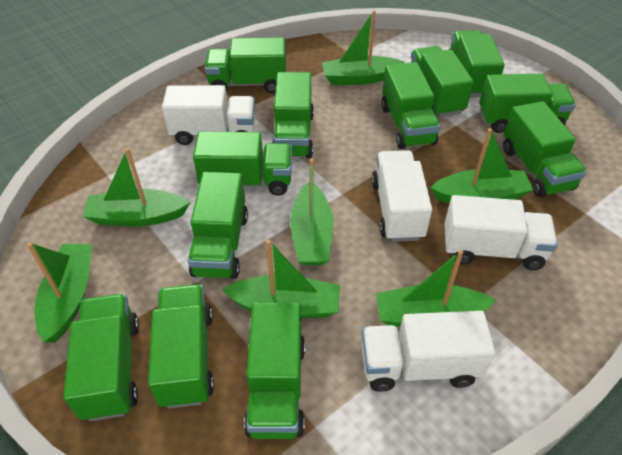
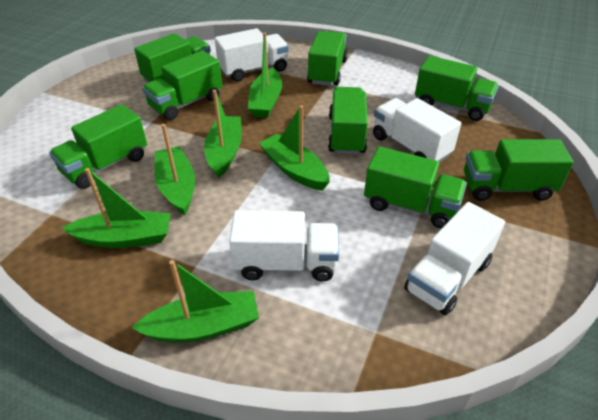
green boat: [27,242,92,343] [83,148,190,226] [222,240,340,318] [290,158,333,265] [322,10,405,85] [376,250,496,327] [430,128,533,203] = 7 -> [62,168,171,248] [132,260,259,342] [154,124,195,215] [204,90,242,178] [248,32,282,118] [259,105,330,191] = 6
green truck: [63,294,139,421] [148,284,214,408] [188,172,248,279] [193,132,292,196] [205,37,286,93] [244,303,305,439] [272,72,314,158] [381,62,440,149] [411,46,474,117] [448,30,505,97] [479,74,576,133] [503,101,587,197] = 12 -> [49,104,147,189] [134,33,211,83] [142,50,223,120] [307,31,348,86] [328,87,368,155] [364,147,467,229] [415,56,499,121] [464,139,574,201] = 8

